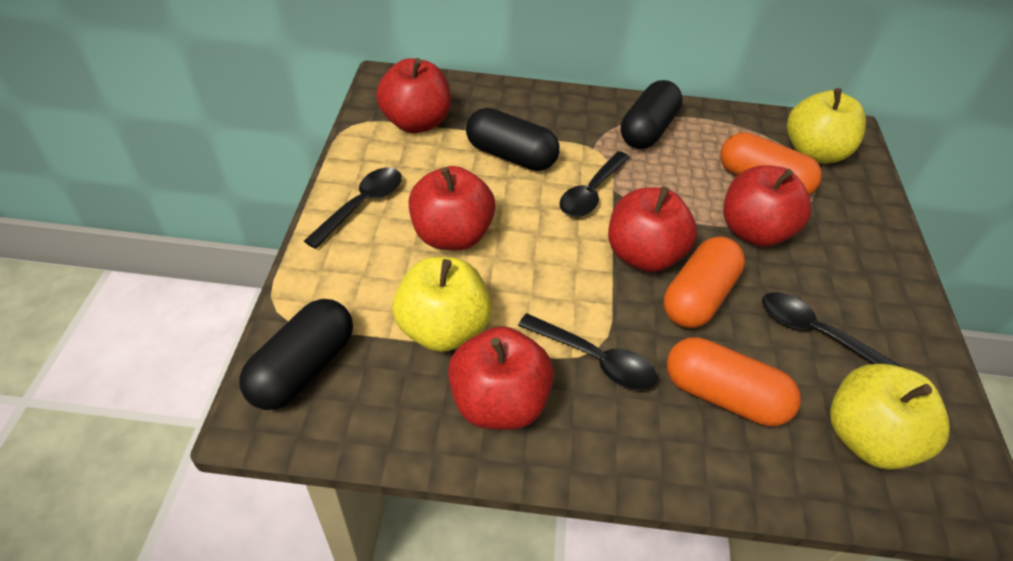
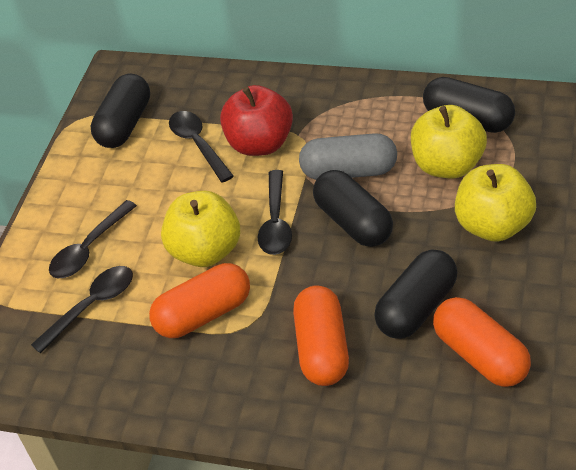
black capsule: [239,299,353,410] [466,108,560,171] [621,80,683,149] = 3 -> [91,74,150,148] [313,170,393,247] [374,249,457,339] [423,77,515,133] = 4
grey capsule: none = 0 -> [299,133,397,180] = 1
red apple: [376,58,451,133] [408,166,496,251] [448,326,554,430] [608,187,697,272] [724,165,811,247] = 5 -> [220,85,293,156] = 1

